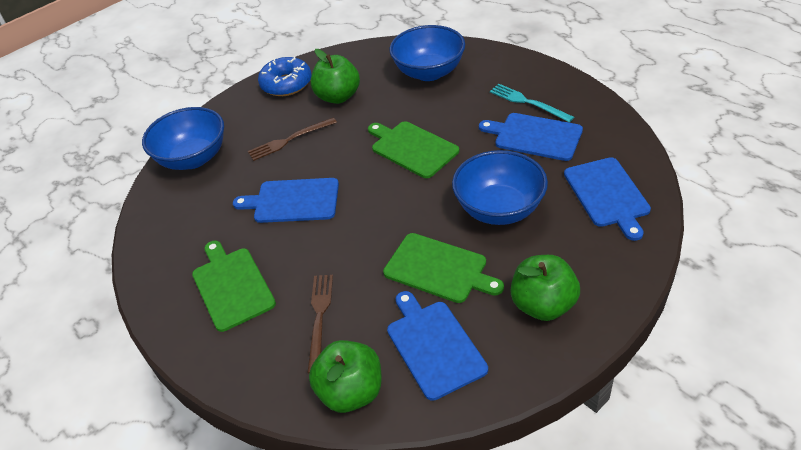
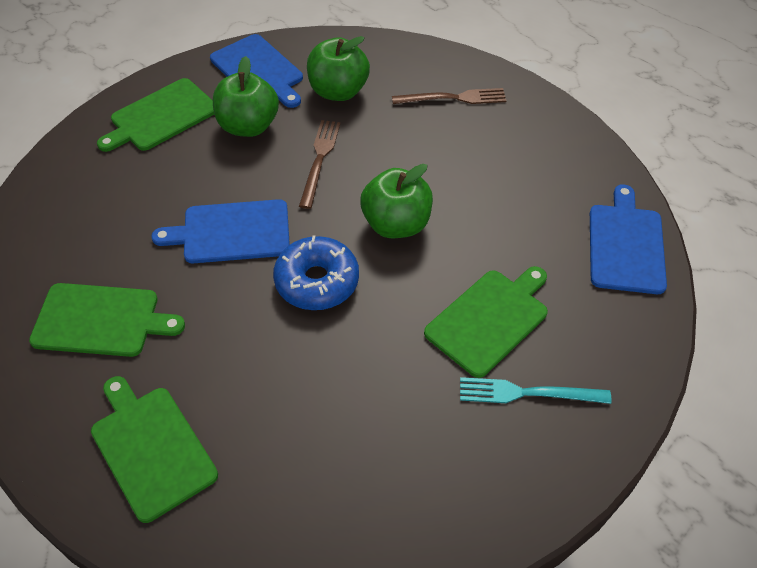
blue bowl: [142,107,224,170] [389,25,465,81] [452,150,548,225] = 3 -> none = 0
blue cutting board: [233,178,339,223] [387,291,488,401] [479,113,583,161] [564,157,651,241] = 4 -> [151,199,290,263] [210,34,303,108] [590,184,667,294] = 3
green cutting board: [192,241,276,332] [368,121,459,178] [383,233,504,303] = 3 -> [29,283,185,357] [91,376,218,523] [97,78,214,152] [424,266,548,378] = 4

